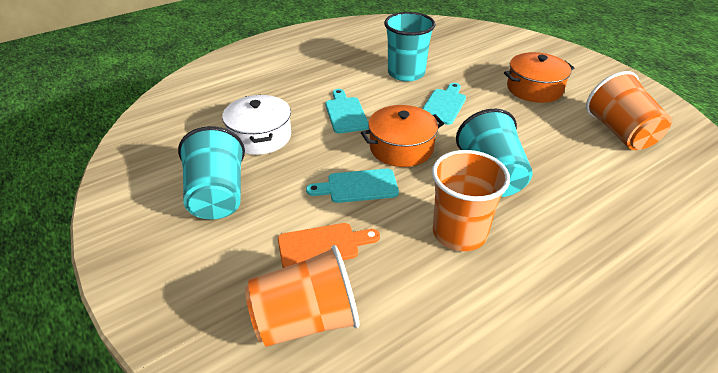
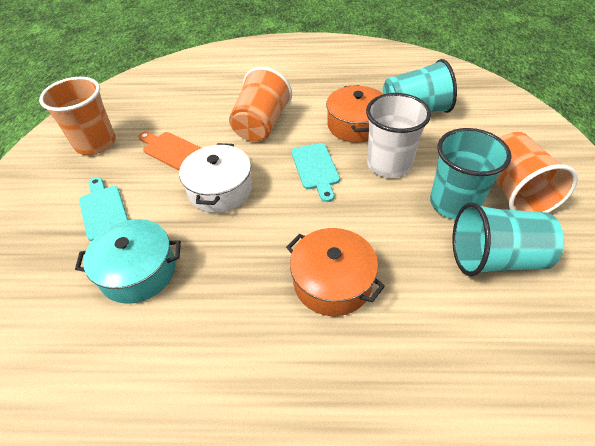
turquoise cutting board: [306,169,399,203] [325,89,369,133] [422,83,466,125] = 3 -> [79,177,128,241] [291,143,340,202] = 2
turquoise pot: none = 0 -> [75,219,181,304] = 1
white cup: none = 0 -> [366,93,431,178] = 1

